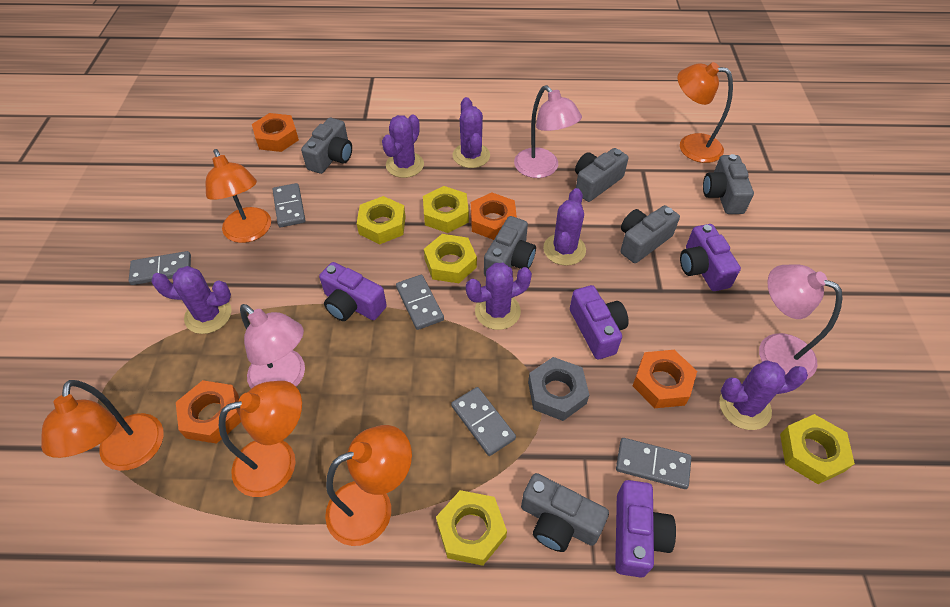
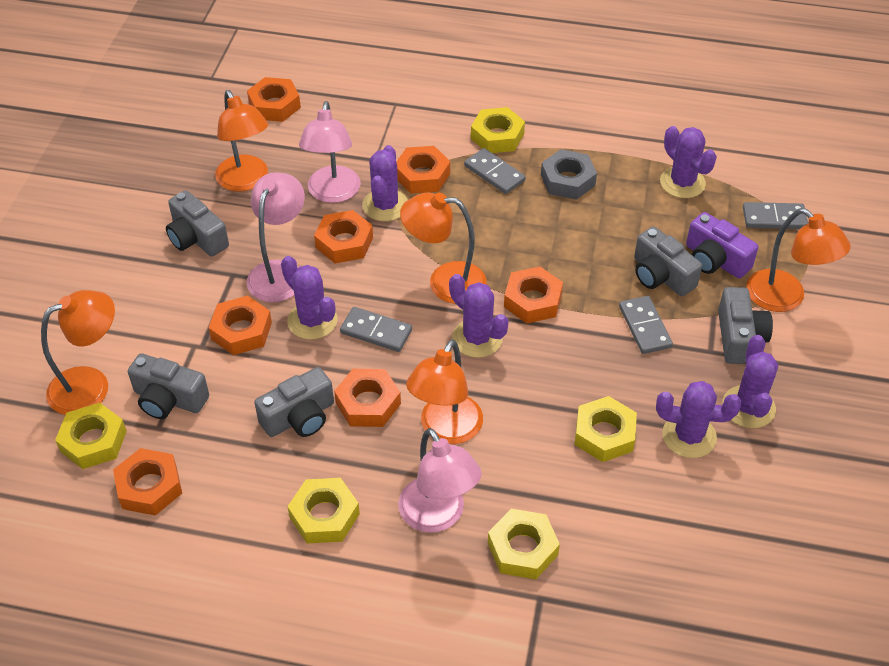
grey camera: [301,118,352,174] [484,216,536,276] [521,473,609,552] [575,148,628,202] [620,205,680,263] [703,154,754,214] = 6 -> [128,353,209,419] [166,190,229,257] [254,367,334,437] [634,226,702,296] [718,287,773,364] = 5
grey domino: [128,251,191,285] [273,183,305,227] [396,275,444,330] [451,387,516,456] [616,438,691,489] = 5 -> [340,307,412,352] [464,148,526,194] [619,296,673,354] [743,202,808,229] = 4
orange nut: [176,380,241,444] [252,113,299,152] [471,192,517,240] [633,350,697,408] = 4 -> [113,448,182,516] [209,295,272,355] [247,77,301,122] [314,210,373,263] [334,369,401,427] [397,146,450,194] [504,267,563,324] = 7
purple camera: [319,262,387,321] [570,285,629,360] [615,480,676,578] [680,224,741,291] = 4 -> [686,212,759,278] = 1

